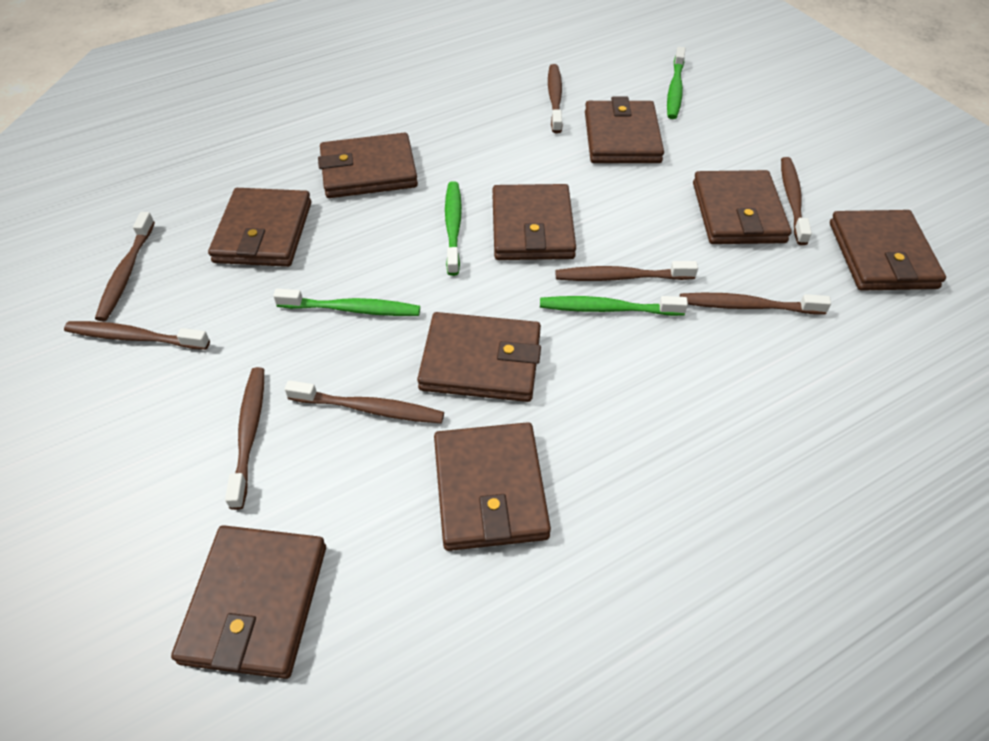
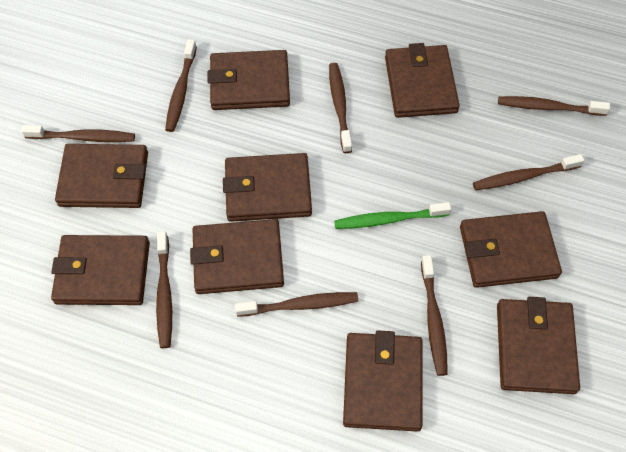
green toothbrush: [273,289,420,316] [445,181,462,276] [540,296,688,316] [667,47,686,119] = 4 -> [334,202,451,229] = 1

